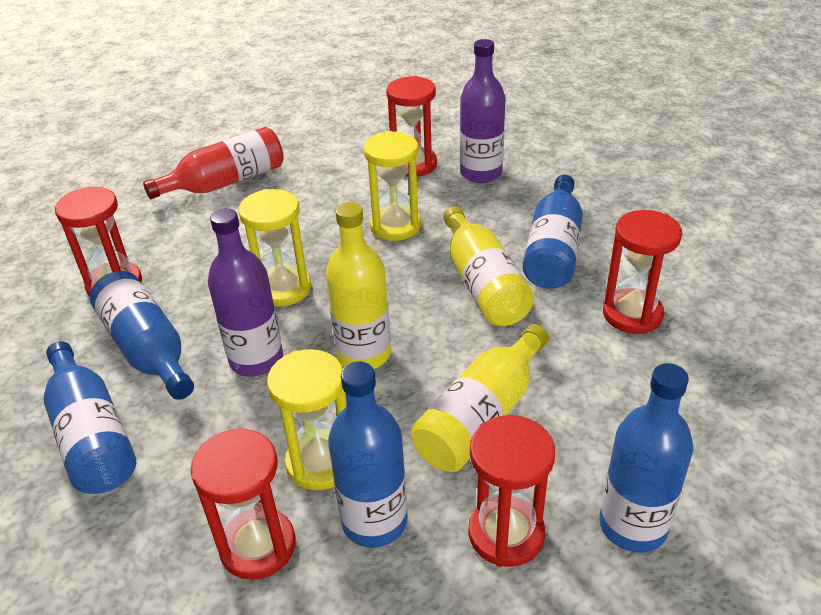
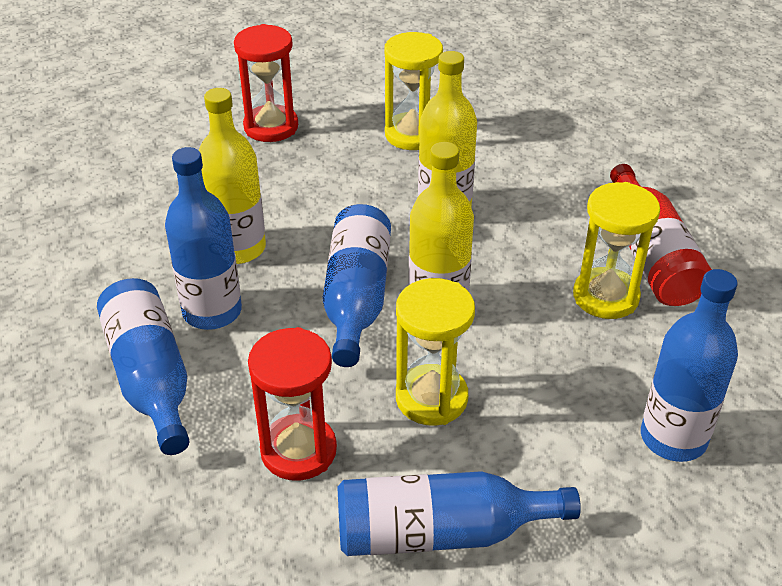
purple bottle: [208,208,283,377] [460,39,506,183] = 2 -> none = 0
red hourglass: [55,186,142,296] [191,428,295,580] [386,76,437,177] [468,415,555,567] [603,210,682,334] = 5 -> [234,24,298,142] [248,327,337,481] = 2

